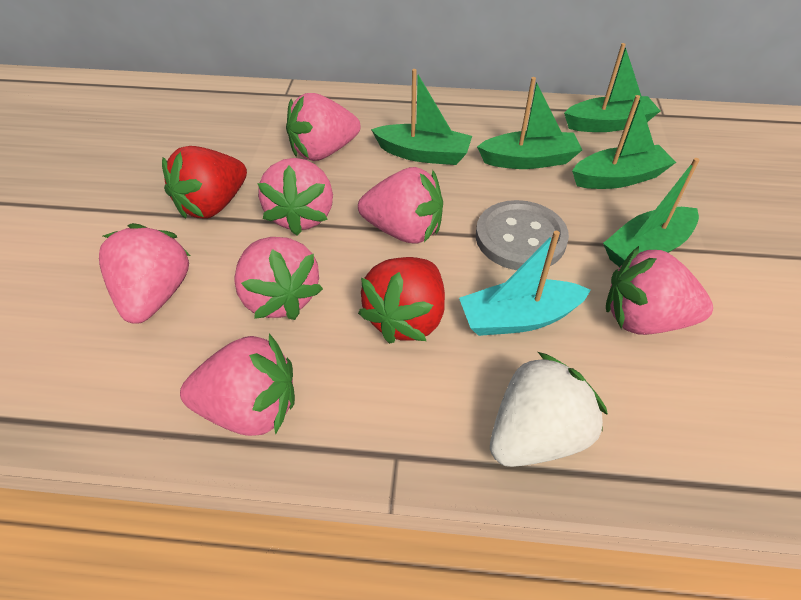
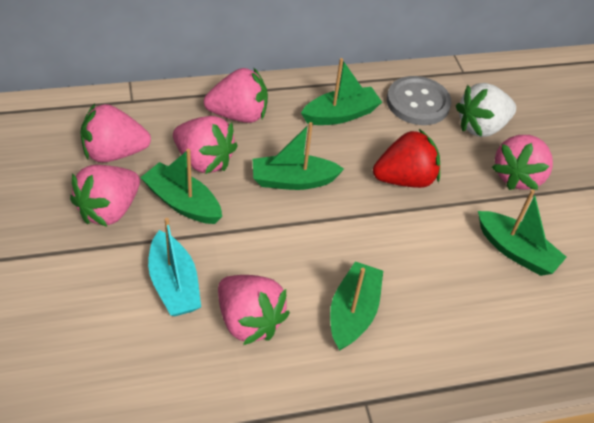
pink strawberry: [99,223,190,324] [180,334,295,436] [234,237,323,320] [257,158,333,236] [286,93,361,161] [358,167,443,243] [606,246,713,335] = 7 -> [70,165,140,227] [80,104,151,163] [173,116,238,174] [204,68,268,123] [218,275,290,345] [492,135,553,190] = 6
red strawberry: [162,146,247,219] [358,257,445,344] = 2 -> [373,129,440,188] = 1

